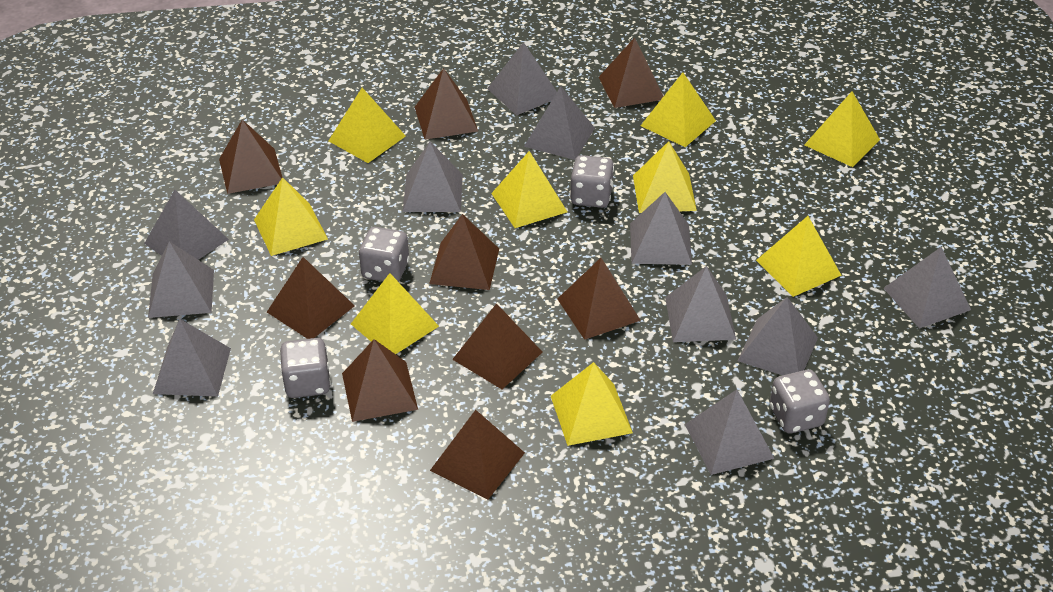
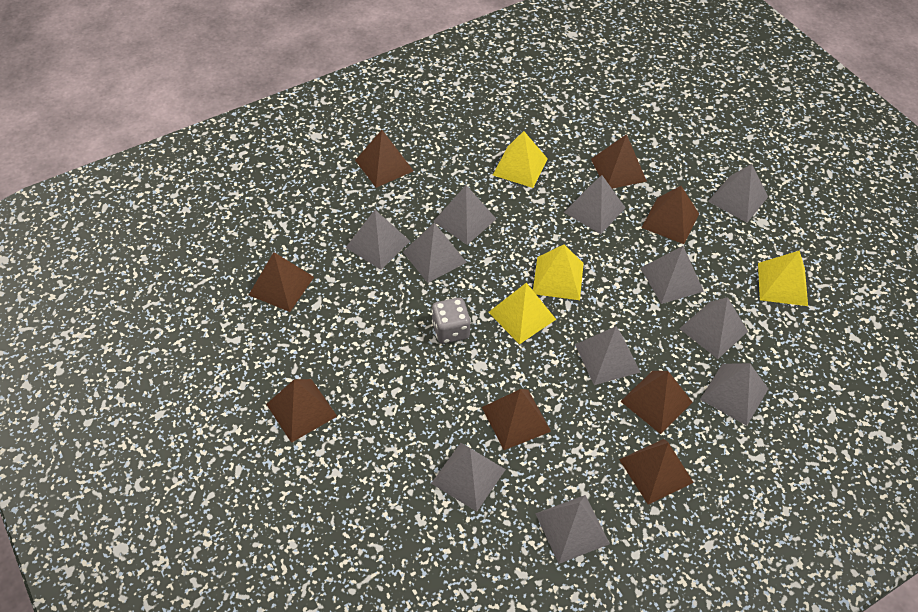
brown pyramid: [219,120,282,194] [267,257,355,339] [342,339,418,422] [415,68,478,140] [429,214,499,290] [430,410,525,499] [452,303,542,389] [557,258,641,340] [599,37,664,108] = 9 -> [249,252,314,312] [266,379,337,443] [355,130,414,188] [482,389,551,450] [591,134,647,189] [619,439,694,505] [620,371,693,434] [641,186,699,244] = 8
grey dice: [280,338,331,398] [359,227,410,282] [570,155,614,208] [770,369,830,433] = 4 -> [432,298,471,344] = 1
yellow pyramid: [254,177,328,256] [329,88,406,163] [351,273,439,354] [491,151,567,228] [551,362,633,446] [633,141,697,213] [641,73,716,147] [756,216,842,297] [804,92,880,167] = 9 -> [488,283,556,344] [493,131,548,188] [533,245,584,300] [758,250,808,306] = 4

